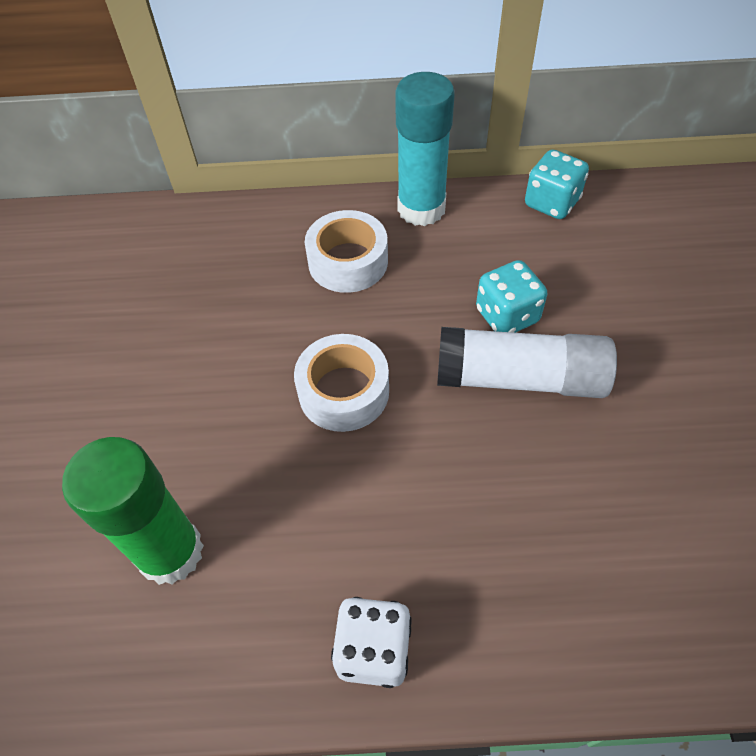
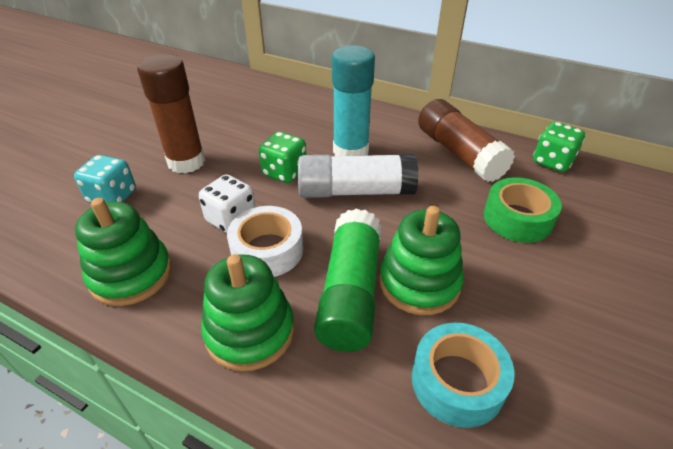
brown glue stick: none = 0 -> [137,54,205,174] [418,99,515,182] = 2
green dice: none = 0 -> [259,132,306,183] [533,122,585,172] = 2
green stacking toy: none = 0 -> [75,198,172,306] [201,254,294,371] [379,206,464,315] = 3
green tape: none = 0 -> [484,177,562,243] = 1
turquoise dice: [476,260,548,333] [525,150,589,219] = 2 -> [74,155,136,203] = 1
turquoise tape: none = 0 -> [412,323,514,428] = 1
white tape: [294,334,389,432] [305,210,388,293] = 2 -> [227,206,303,277] = 1

